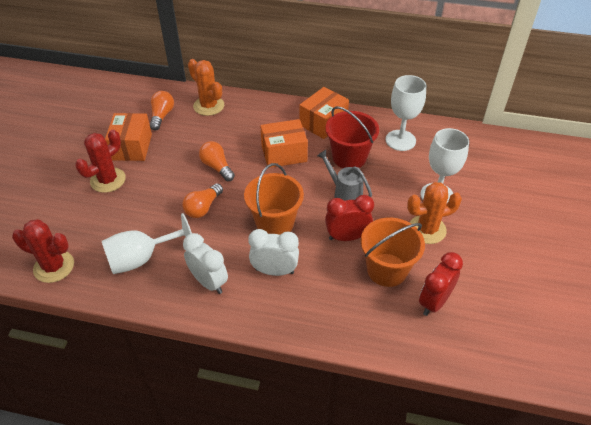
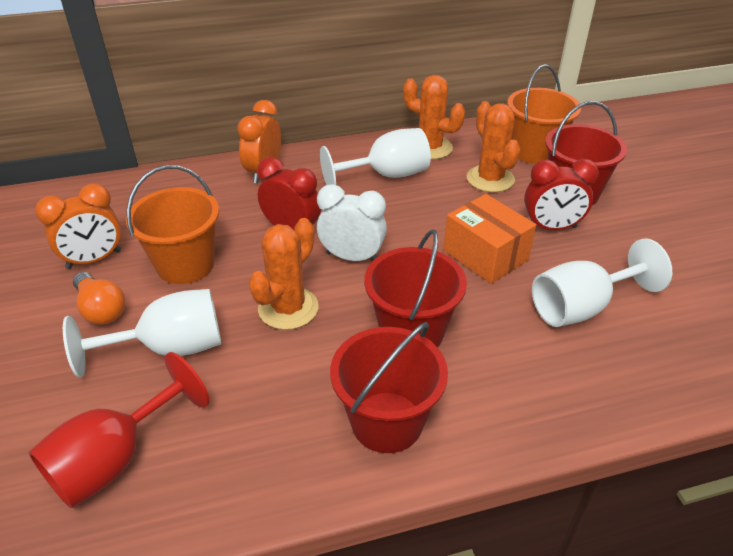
grey watering can: [317,150,372,201] = 1 -> none = 0
orange box: [105,113,152,161] [261,119,308,168] [299,87,349,139] = 3 -> [443,194,536,284] = 1
orange cactus: [188,59,224,116] [407,182,462,244] = 2 -> [249,218,319,330] [403,75,465,159] [467,101,521,192] = 3
orange clock: none = 0 -> [35,183,121,269] [237,100,281,183] = 2
orange light bulb: [150,91,174,130] [182,183,223,218] [199,141,235,181] = 3 -> [73,272,125,325] = 1
red bucket: [325,106,379,168] = 1 -> [330,322,448,453] [364,229,467,347] [545,101,627,205] = 3
red cactus: [12,219,74,283] [75,130,126,193] = 2 -> none = 0
red goblet: none = 0 -> [28,352,210,508] = 1
white clock: [183,233,228,294] [248,229,299,276] = 2 -> [317,184,387,261] = 1

